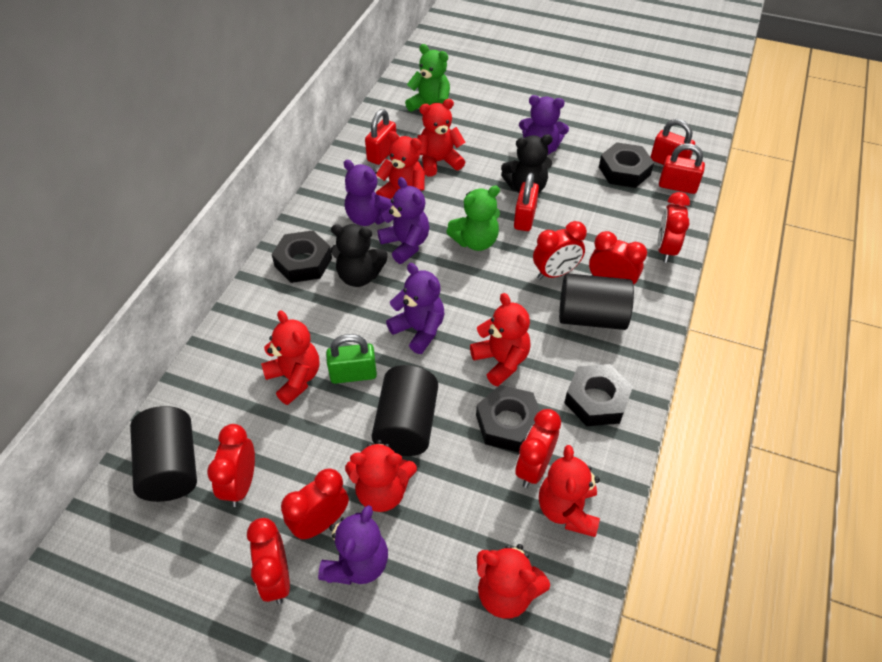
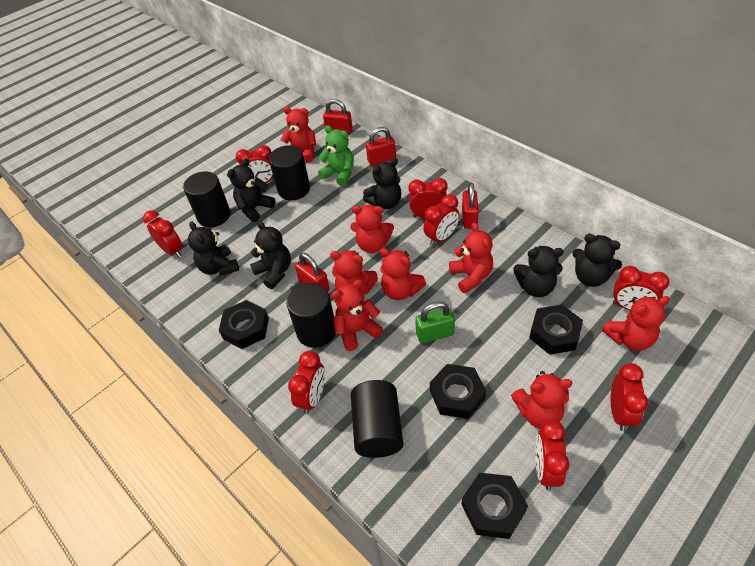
black cylinder: [130,406,197,502] [372,365,438,456] [559,273,634,330] = 3 -> [183,172,231,227] [269,145,310,200] [286,283,335,348] [351,380,404,458] = 4
black teddy bear: [331,224,388,287] [501,134,553,193] = 2 -> [188,221,239,276] [227,158,275,222] [250,221,291,289] [363,158,401,209] [513,246,564,297] [572,234,622,287] = 6
green teddy bear: [405,44,450,112] [446,185,500,251] = 2 -> [318,126,354,186] = 1
purple teddy bear: [318,505,388,585] [344,160,392,226] [377,177,429,264] [386,263,444,354] [519,95,569,155] = 5 -> none = 0
red clock: [207,424,255,507] [247,518,290,604] [281,468,349,540] [515,409,561,488] [533,221,587,280] [589,231,647,285] [657,192,690,263] = 7 -> [143,210,182,258] [236,145,274,183] [288,351,325,414] [408,178,448,218] [423,194,459,246] [535,420,570,490] [611,363,649,431] [613,266,670,310] = 8
red teddy bear: [261,310,319,405] [345,440,417,512] [376,131,425,199] [417,99,465,177] [470,293,531,386] [477,544,550,619] [539,445,600,537] = 7 -> [280,107,316,163] [330,250,378,294] [331,279,383,351] [350,204,394,253] [380,248,426,300] [449,222,493,293] [511,371,573,429] [602,296,670,351] = 8

